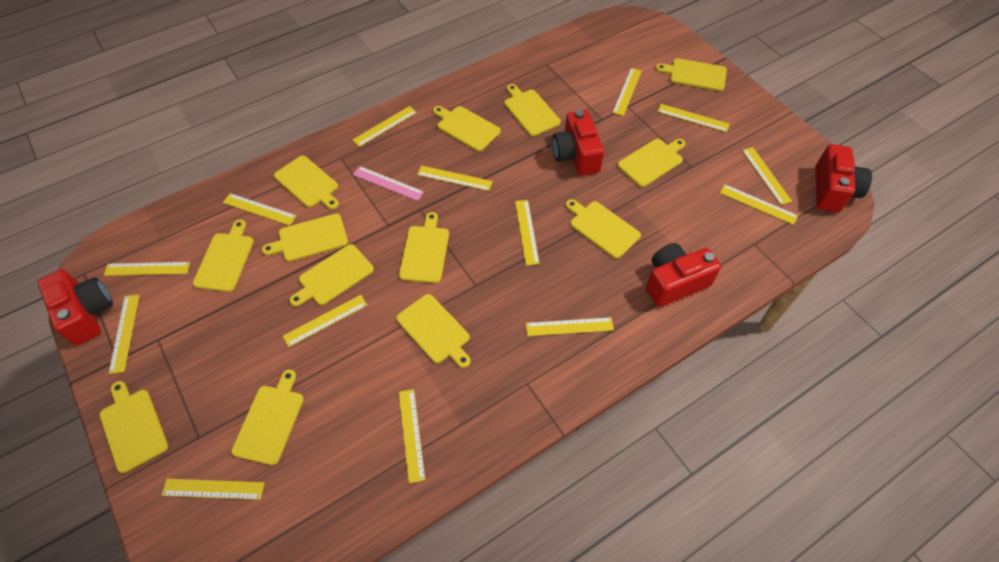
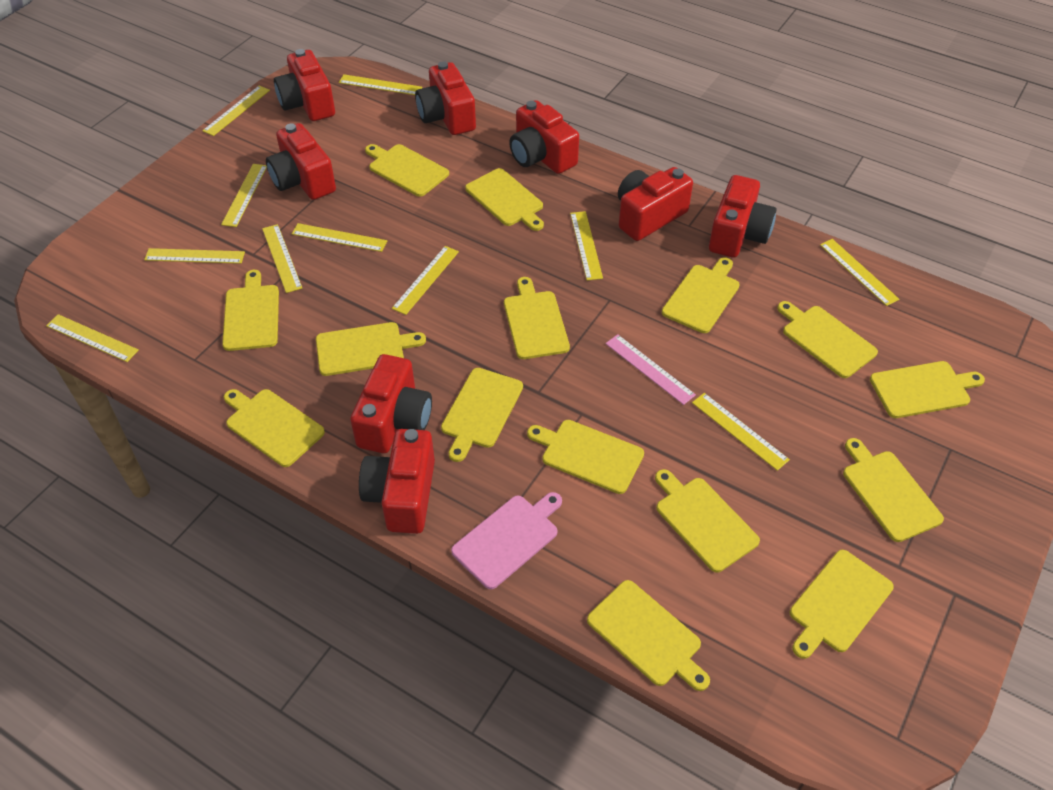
pink cutting board: none = 0 -> [451,492,562,589] = 1
red camera: [37,269,113,346] [552,110,604,176] [646,243,721,307] [815,144,872,212] = 4 -> [266,123,336,200] [274,49,335,121] [350,354,432,453] [359,429,435,534] [415,61,476,135] [509,100,579,174] [618,167,693,241] [709,175,777,258] = 8
yellow cutting board: [99,381,168,473] [193,220,254,292] [231,370,304,465] [262,213,348,262] [274,155,339,209] [290,244,374,307] [396,294,471,368] [399,212,449,283] [433,106,501,151] [504,84,561,136] [566,199,641,258] [618,139,686,187] [656,58,727,91] = 13 -> [222,270,279,351] [224,389,325,467] [316,322,426,376] [365,144,449,197] [441,368,523,462] [465,168,544,231] [504,277,570,359] [527,420,644,494] [587,580,710,691] [655,469,760,572] [662,257,740,333] [777,301,878,378] [790,550,894,659] [843,438,944,542] [870,361,985,418] = 15
yellow ruler: [104,262,190,276] [109,295,140,374] [162,479,264,500] [223,193,297,226] [283,295,367,347] [352,106,417,147] [399,389,425,483] [417,166,493,191] [515,200,540,266] [526,317,614,336] [612,68,642,116] [658,104,730,132] [720,184,798,225] [742,147,792,205] = 14 -> [46,314,139,362] [144,248,245,264] [202,86,270,136] [221,164,267,227] [262,224,302,293] [292,223,387,252] [339,74,422,95] [392,246,459,315] [570,211,603,280] [692,393,790,471] [820,239,900,306] = 11

